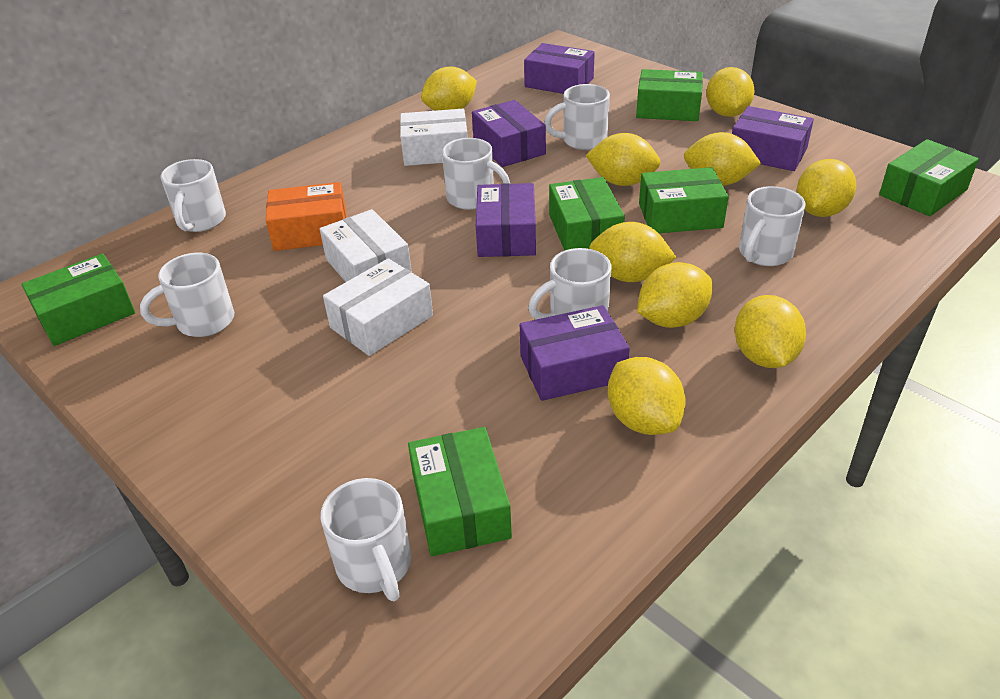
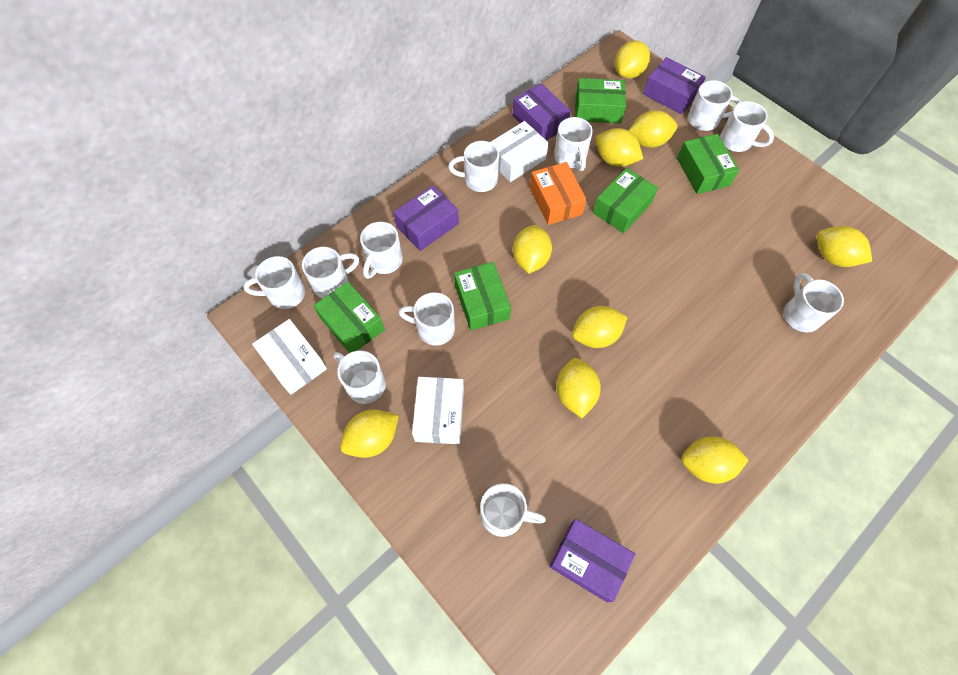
green box: [21,254,135,346] [408,427,512,556] [549,177,625,251] [636,69,703,121] [639,167,729,233] [879,139,979,216] = 6 -> [313,282,385,353] [454,262,511,330] [575,78,626,124] [593,168,658,233] [677,134,739,194] = 5
purple box: [472,100,546,167] [476,183,536,257] [520,305,630,401] [524,43,595,94] [732,106,814,171] = 5 -> [393,185,459,251] [513,83,571,140] [549,519,635,602] [643,57,706,114] = 4
white mug: [140,253,234,337] [161,159,226,232] [321,478,411,601] [442,138,510,210] [528,248,611,319] [544,84,610,150] [739,186,806,266] = 7 -> [243,256,305,309] [302,247,359,298] [334,350,386,404] [360,222,403,279] [399,292,455,345] [448,141,499,192] [480,483,546,537] [554,117,593,171] [688,80,741,131] [720,101,774,152] [784,273,844,332] = 11

